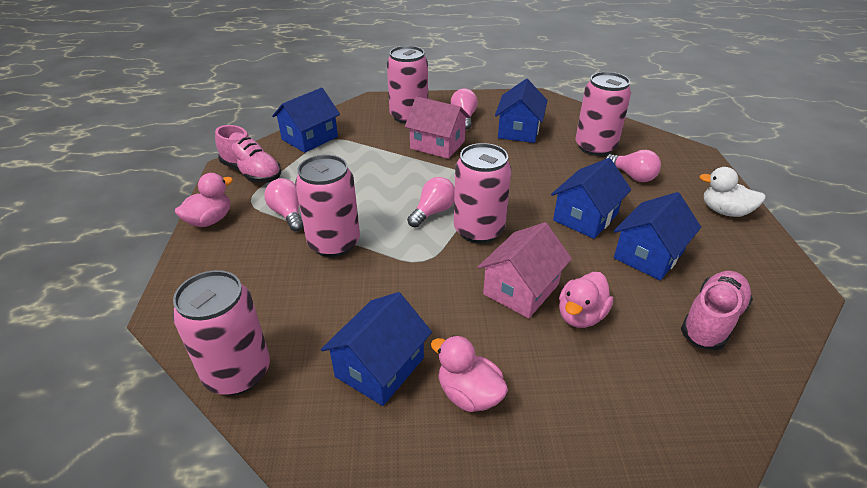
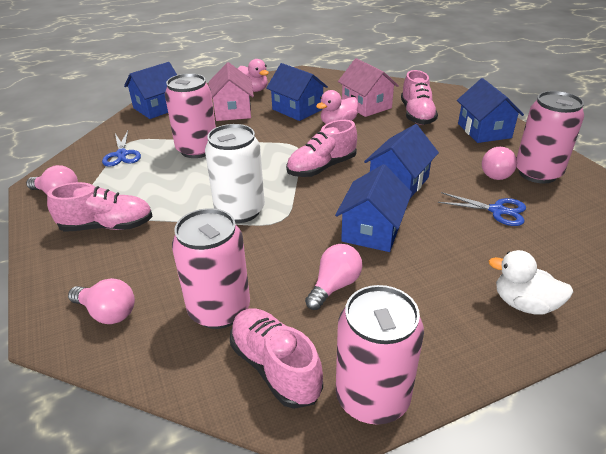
blue scissors: none = 0 -> [102,131,141,167] [438,192,526,226] = 2
pink can: [172,270,270,395] [295,155,360,257] [387,46,428,124] [454,143,511,244] [576,72,631,156] = 5 -> [165,73,216,158] [172,208,250,329] [336,285,424,425] [517,91,584,183] = 4
pink duck: [175,173,233,227] [431,335,508,412] [559,272,613,328] = 3 -> [238,59,269,92] [316,90,358,124] = 2
pink shoe: [215,125,281,183] [681,271,753,350] = 2 -> [47,182,153,232] [230,309,323,409] [286,120,357,177] [401,70,438,125] = 4
white can: none = 0 -> [205,124,265,223] = 1

